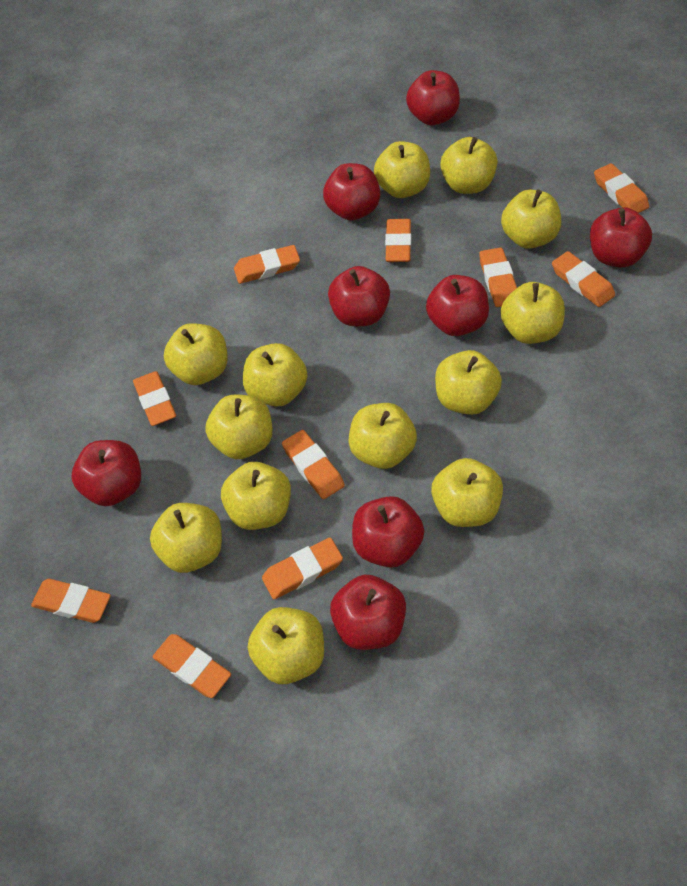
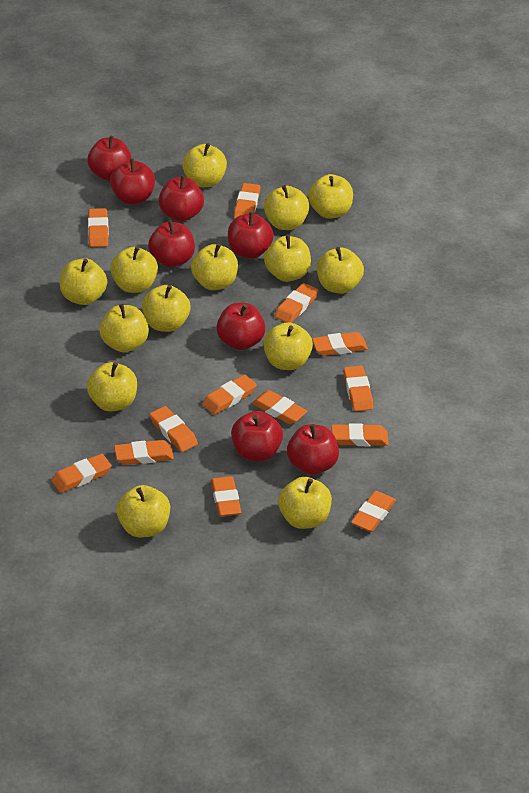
orange eraser: [31,579,111,623] [133,371,176,426] [153,634,231,698] [234,245,300,284] [262,537,343,599] [282,430,345,499] [385,219,411,262] [479,247,517,307] [552,251,615,307] [594,163,649,213] = 10 -> [51,454,112,493] [88,208,109,247] [114,440,174,465] [150,406,198,452] [202,375,257,415] [211,476,241,517] [234,183,260,219] [252,390,307,425] [275,283,318,323] [312,332,368,356] [331,423,389,446] [343,366,373,411] [351,491,396,532] = 13
yellow apple: [150,503,222,573] [164,323,228,385] [205,394,273,459] [221,462,291,530] [243,343,308,407] [248,607,324,684] [349,403,417,469] [374,141,430,198] [431,458,503,527] [435,350,502,415] [440,137,498,194] [501,189,561,249] [501,282,565,344] = 13 -> [60,258,107,305] [87,362,137,412] [100,304,149,352] [110,246,158,293] [116,485,170,537] [142,285,190,332] [182,143,227,187] [191,244,238,290] [263,322,313,370] [264,185,310,230] [264,234,311,282] [278,477,332,529] [308,174,353,219] [317,247,364,294] = 14

